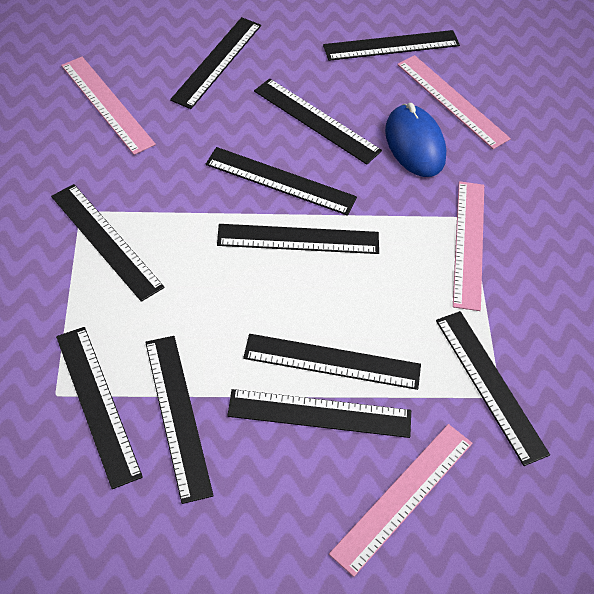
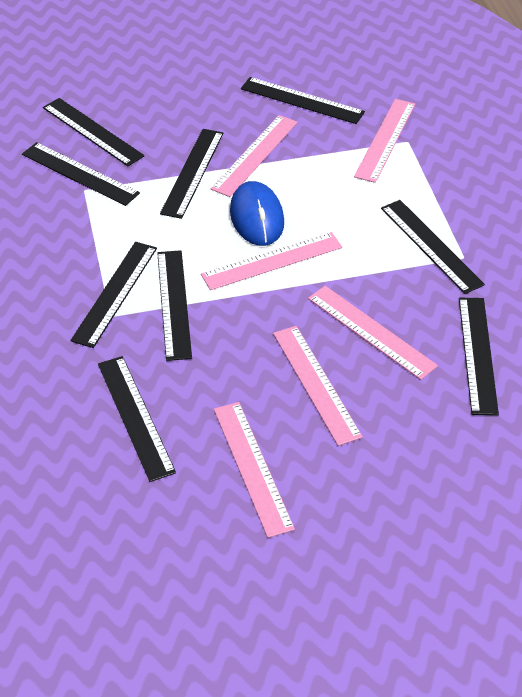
black ruler: [51,184,165,302] [56,327,143,489] [145,336,214,504] [170,17,261,109] [205,147,357,216] [217,224,379,254] [227,389,411,438] [243,334,421,390] [254,78,382,165] [323,30,460,61] [436,311,550,466] = 11 -> [22,142,140,206] [43,98,144,166] [70,242,157,348] [98,356,176,482] [157,250,192,361] [160,129,224,219] [241,77,365,124] [381,200,485,294] [459,298,499,415] = 9
pink ruler: [61,57,156,155] [329,424,473,577] [397,55,511,149] [453,181,484,311] = 4 -> [201,232,342,290] [211,115,298,197] [214,402,295,538] [273,326,363,446] [308,286,438,380] [354,99,415,183] = 6

